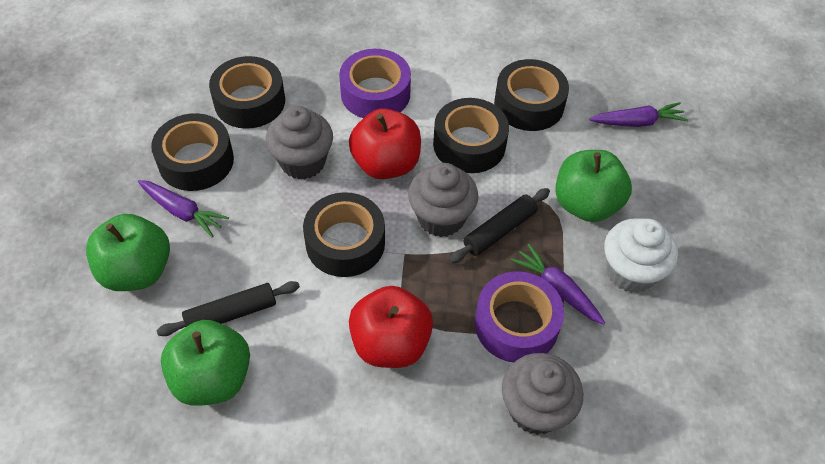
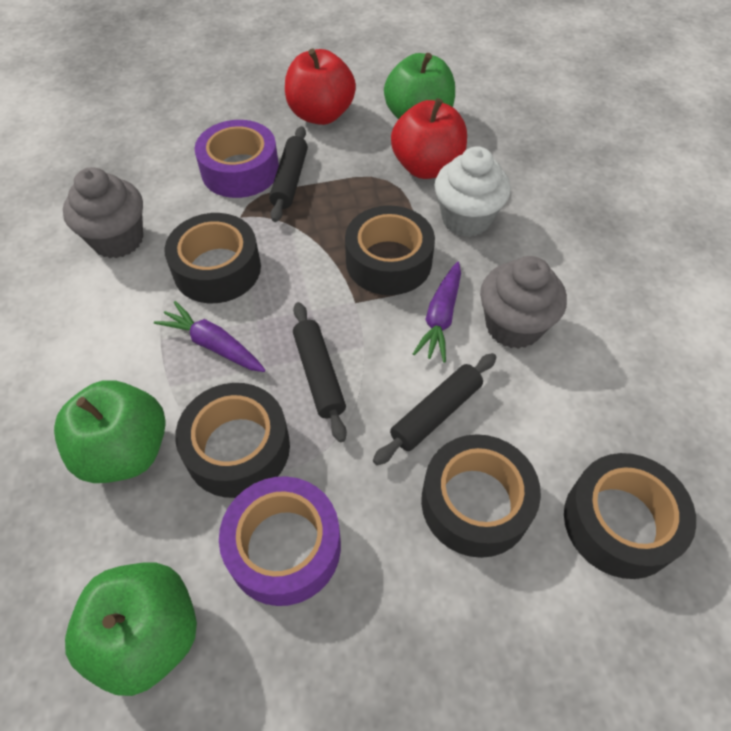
black rolling pin: [156,281,300,336] [449,188,550,264] = 2 -> [269,126,308,222] [293,302,347,442] [373,353,497,465] = 3
grey cupcake: [266,106,333,179] [408,163,478,237] [502,353,583,435] = 3 -> [63,167,143,258] [480,256,567,349] = 2
purple carrot: [138,180,229,237] [510,244,605,325] [589,102,688,127] = 3 -> [154,301,266,372] [413,262,461,363] = 2

